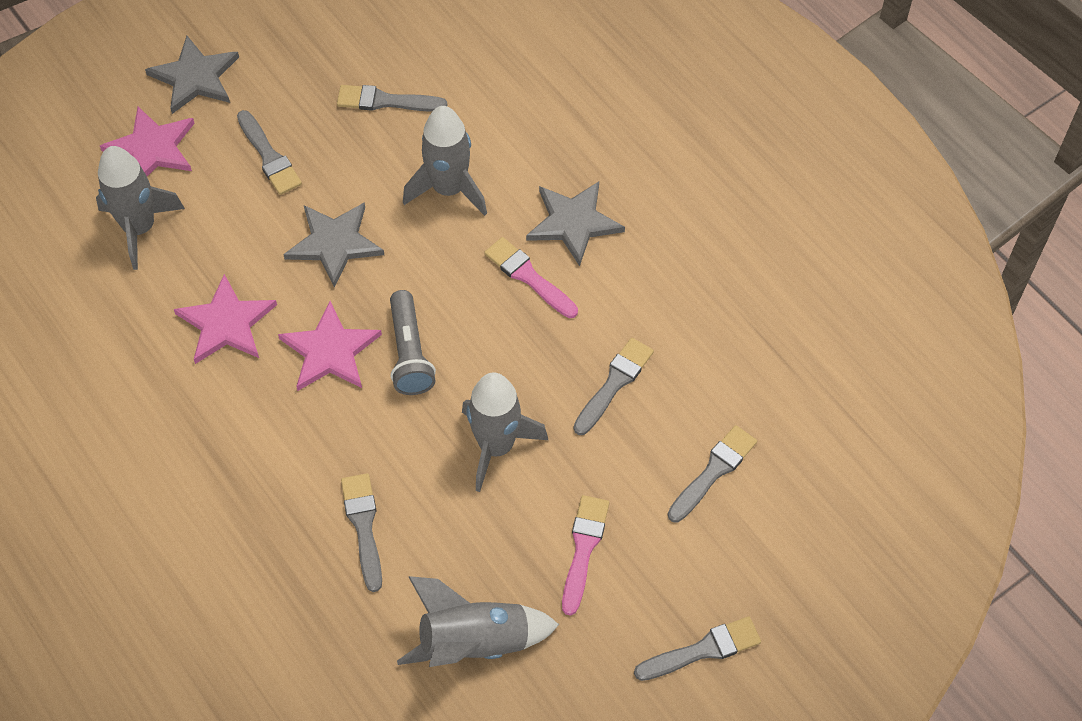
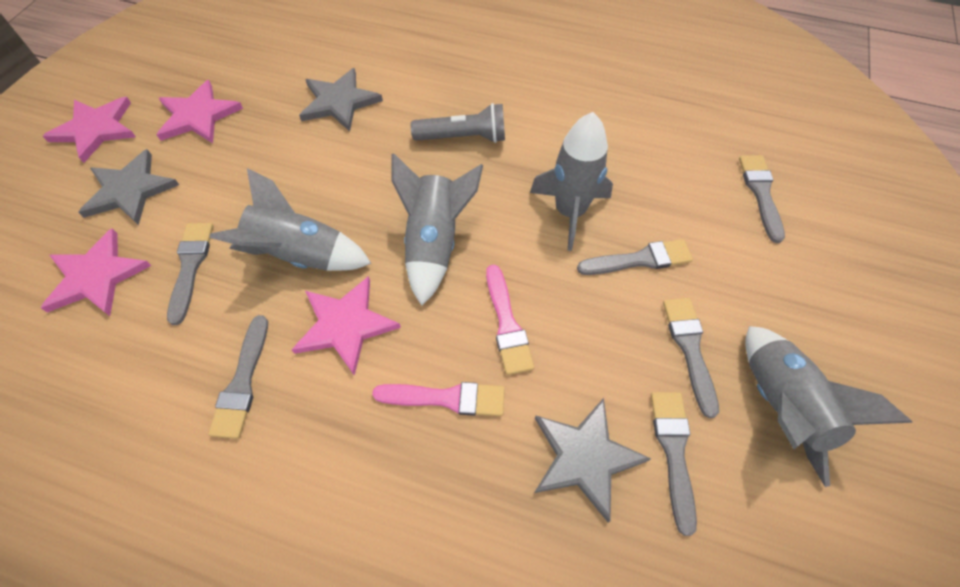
pink star: [100,107,195,176] [174,274,277,364] [278,301,382,391] = 3 -> [41,228,152,316] [43,97,136,163] [157,80,243,143] [291,276,401,376] = 4

